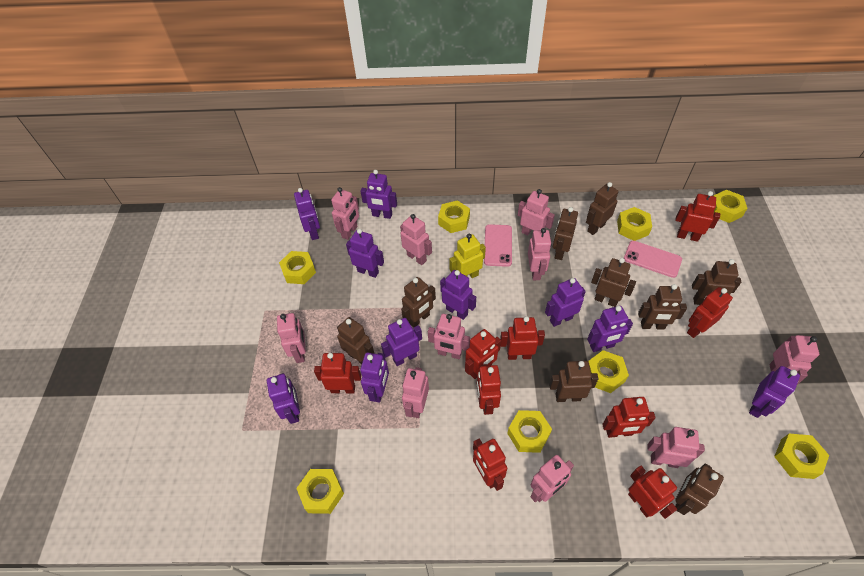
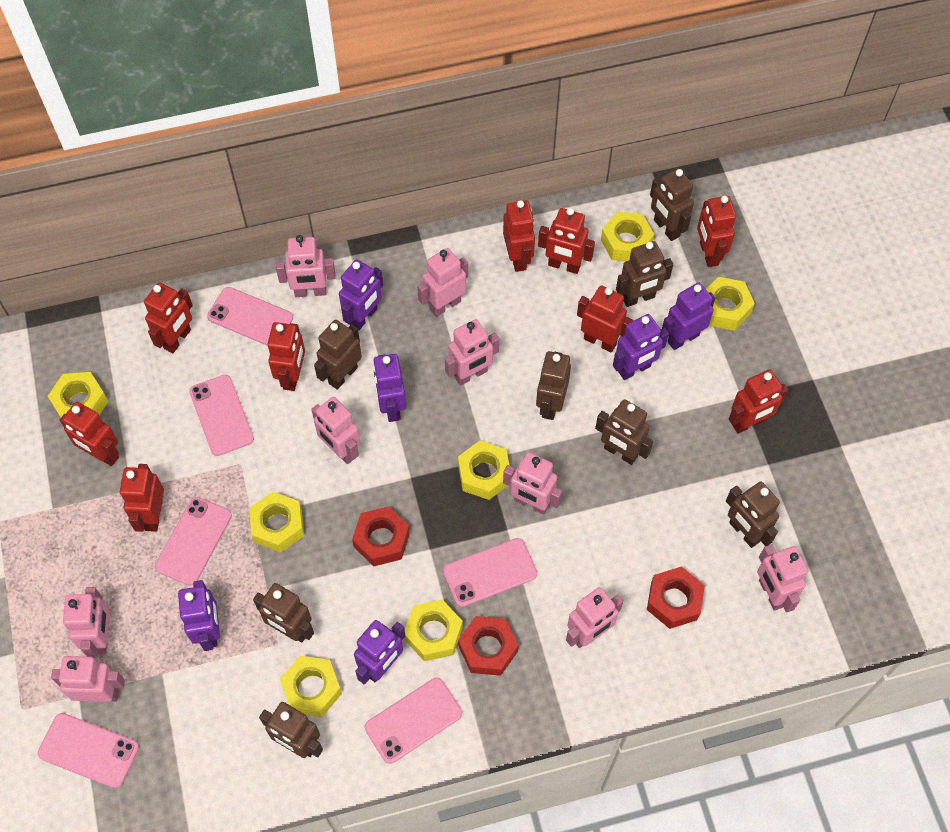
brown robot: [337,317,374,364] [401,277,436,328] [549,361,598,402] [553,207,578,260] [586,182,618,235] [591,258,636,307] [638,284,687,330] [675,464,724,515] [692,259,741,305] = 9 -> [253,583,314,642] [259,702,323,758] [314,320,362,390] [536,351,571,420] [595,399,653,465] [616,241,673,307] [650,168,694,241] [726,481,780,548] = 8
pink phone: [484,224,512,267] [624,241,682,278] = 2 -> [38,713,139,788] [155,497,232,586] [189,375,254,456] [207,287,293,346] [365,678,462,764] [443,538,537,607] = 6
pink robot: [277,313,306,363] [331,187,359,240] [400,214,432,265] [402,367,429,418] [428,314,470,359] [518,189,555,235] [528,228,552,280] [531,455,574,502] [647,427,705,468] [769,335,819,385] = 10 -> [51,656,125,702] [63,587,109,658] [276,235,336,297] [311,397,360,464] [417,248,468,317] [445,319,499,386] [503,452,562,515] [566,587,623,648] [757,544,808,613] = 9
purple robot: [267,373,300,424] [294,188,320,240] [346,229,384,278] [360,170,397,219] [360,352,389,403] [381,318,422,366] [440,270,476,320] [545,278,586,327] [587,306,633,352] [749,366,800,418] = 10 -> [178,580,220,651] [339,259,383,331] [354,620,405,685] [373,354,406,422] [613,314,669,380] [662,282,715,350] = 6
red nut: none = 0 -> [352,506,410,566] [458,616,519,676] [647,566,705,629] = 3
yellow nut: [279,251,316,284] [296,469,344,514] [438,200,470,233] [507,410,552,453] [588,350,629,393] [617,207,652,241] [713,190,748,223] [774,434,829,479] = 8 -> [48,372,108,417] [249,492,304,553] [280,656,342,717] [404,600,463,661] [458,440,510,500] [601,212,655,262] [706,277,755,331] = 7
yellow robot: [449,234,486,278] = 1 -> none = 0

